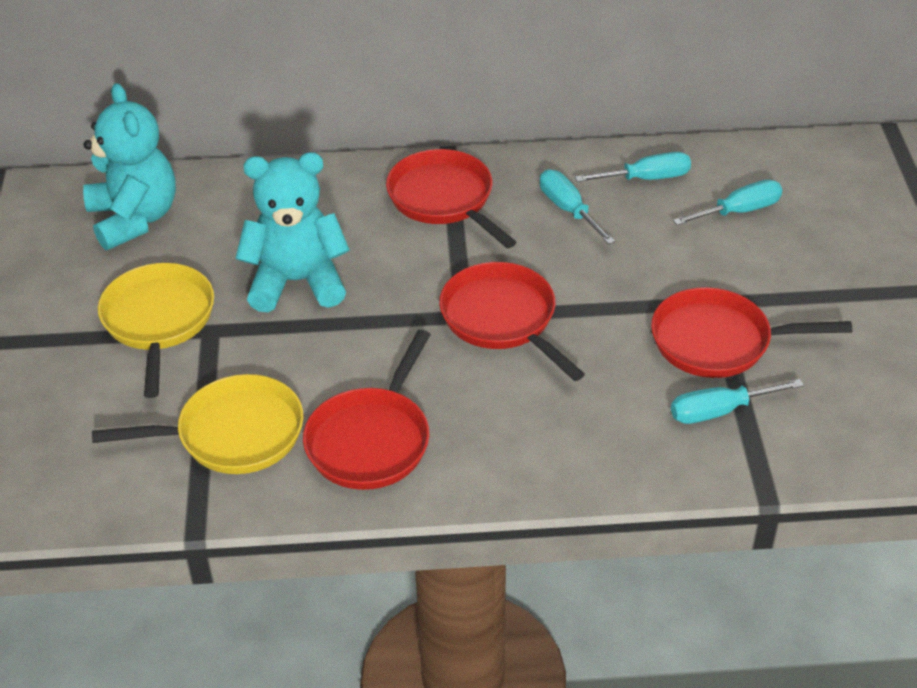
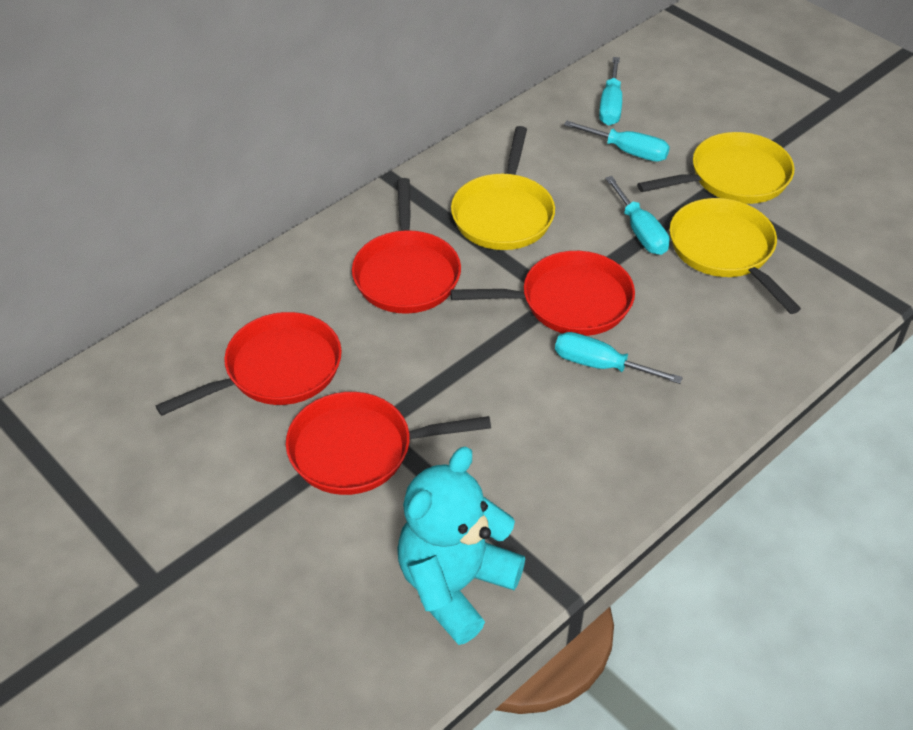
turquoise teddy bear: [83,83,176,250] [235,152,350,312] = 2 -> [397,447,525,645] = 1
yellow pan: [92,374,304,474] [98,263,214,398] = 2 -> [451,126,555,250] [637,132,795,204] [670,198,801,314] = 3

